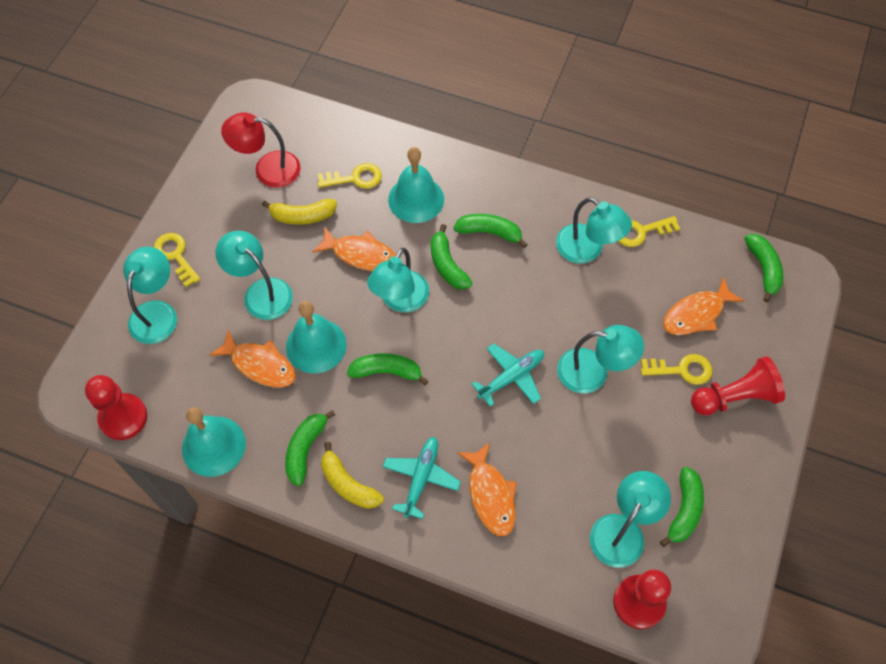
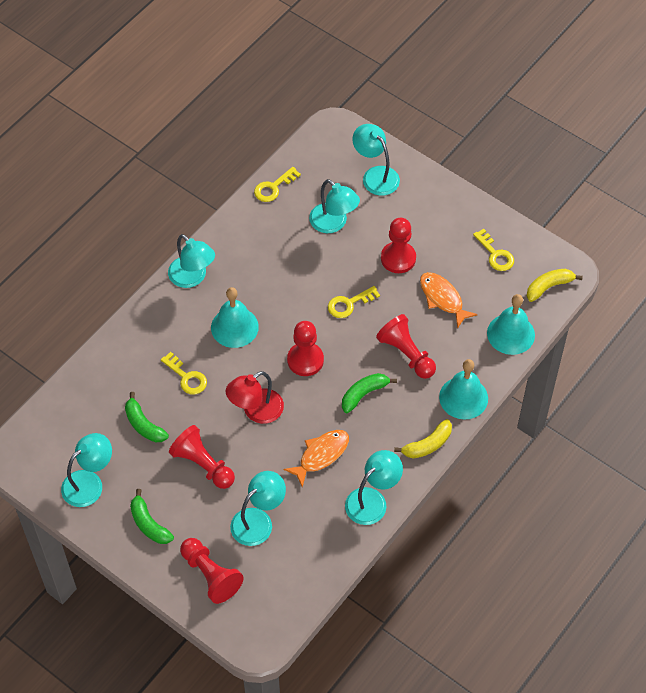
green banana: [285,410,335,486] [347,353,429,386] [431,224,472,290] [453,214,528,248] [660,467,704,547] [744,234,783,302] = 6 -> [125,392,169,442] [130,489,174,544] [342,373,397,413] = 3
orange fish: [209,329,296,388] [312,227,396,271] [457,442,517,536] [663,277,745,335] = 4 -> [284,430,349,488] [420,272,478,329] = 2
red pawn: [85,375,147,440] [613,570,671,629] [691,356,785,415] = 3 -> [169,425,235,489] [180,538,244,604] [287,321,324,376] [376,314,436,379] [381,218,416,273] = 5
turquoise plane: [383,437,461,519] [472,343,544,407] = 2 -> none = 0

